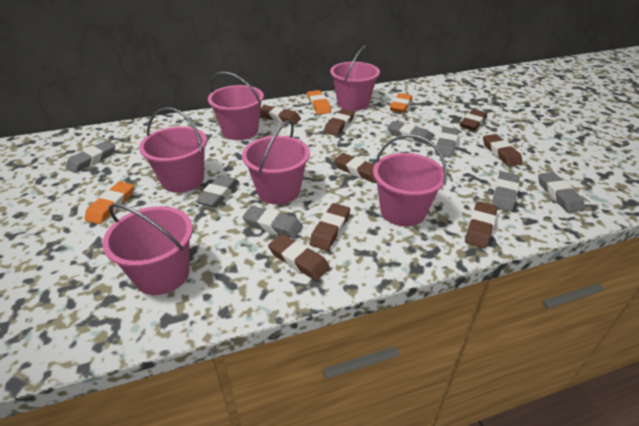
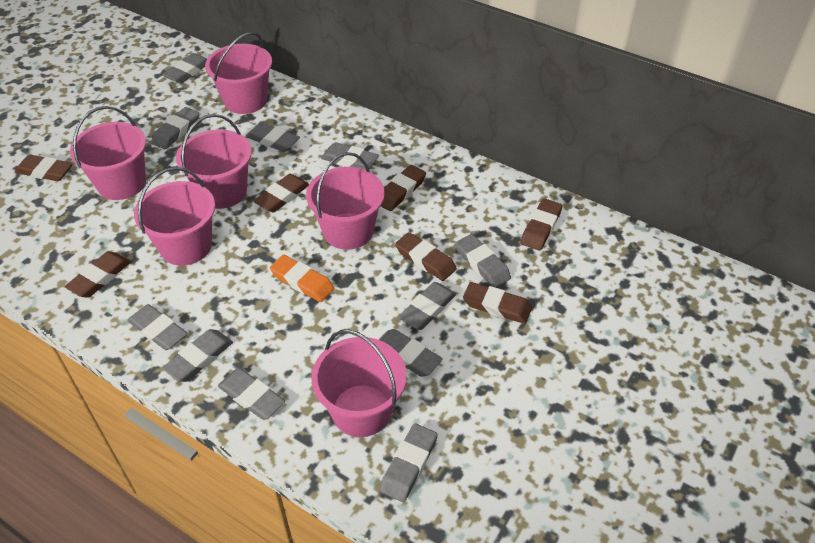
brown eraser: [260,105,301,125] [268,234,330,281] [309,203,350,251] [324,108,355,136] [334,153,377,183] [460,109,487,131] [465,201,497,248] [483,134,523,167] = 8 -> [15,155,73,181] [65,251,131,298] [253,174,309,212] [381,165,426,211] [395,232,457,281] [463,282,532,324] [521,198,563,251] = 7
grey eraser: [66,141,115,173] [195,175,239,208] [242,206,303,239] [387,121,433,144] [435,127,459,158] [492,171,519,212] [538,172,585,213] = 7 -> [127,304,187,350] [151,107,199,149] [162,53,207,83] [162,329,233,382] [218,368,285,420] [246,122,300,152] [321,142,379,170] [379,329,443,377] [380,423,438,502] [398,282,456,330] [455,234,511,288] = 11
orange eraser: [85,182,134,224] [307,90,331,114] [390,93,412,113] = 3 -> [270,255,334,302] = 1

